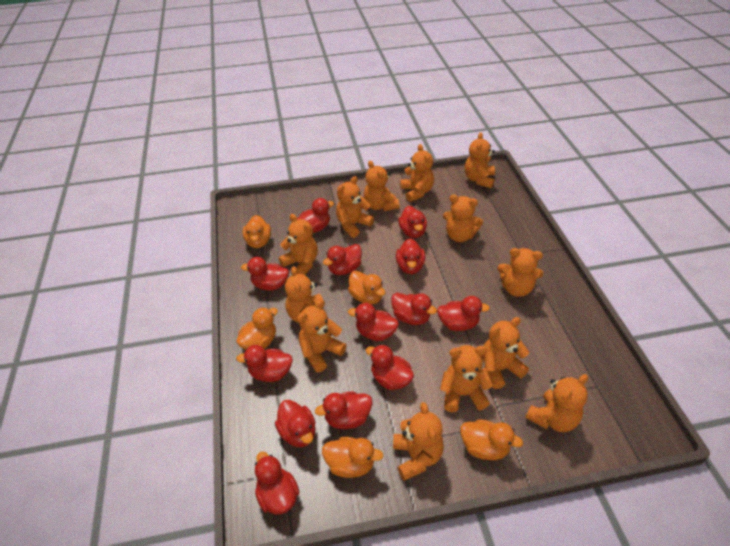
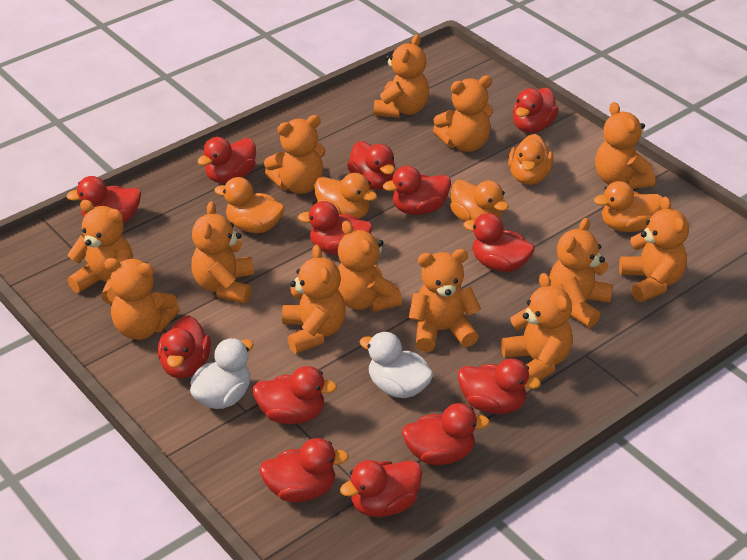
white duck: none = 0 -> [190,338,254,409] [359,332,434,398] = 2

